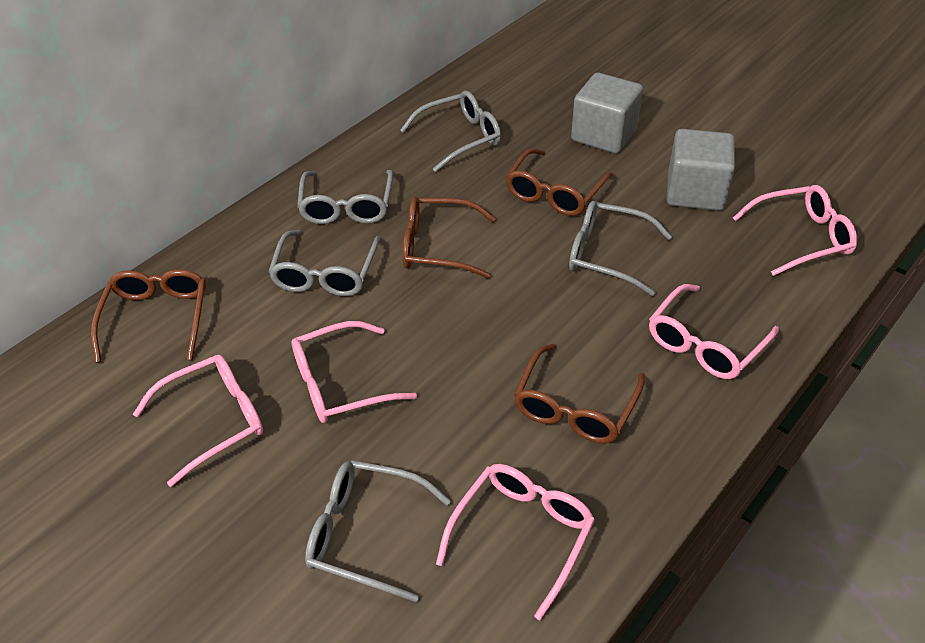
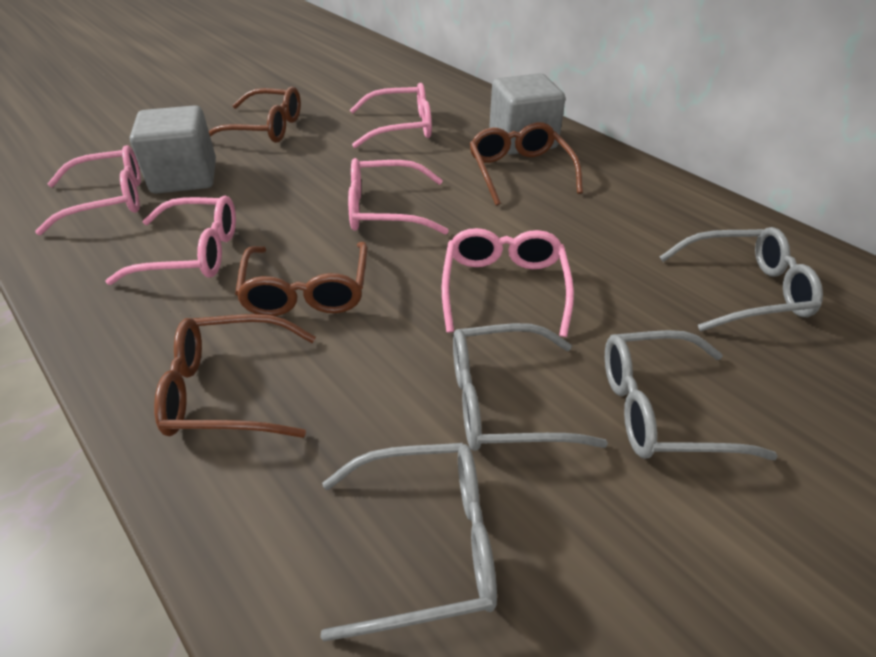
grey glasses: [268,230,380,296] [297,170,393,224] [305,460,451,602] [400,91,501,172] [569,201,672,296] = 5 -> [320,443,497,641] [453,323,608,451] [605,330,778,460] [660,227,823,331] = 4

